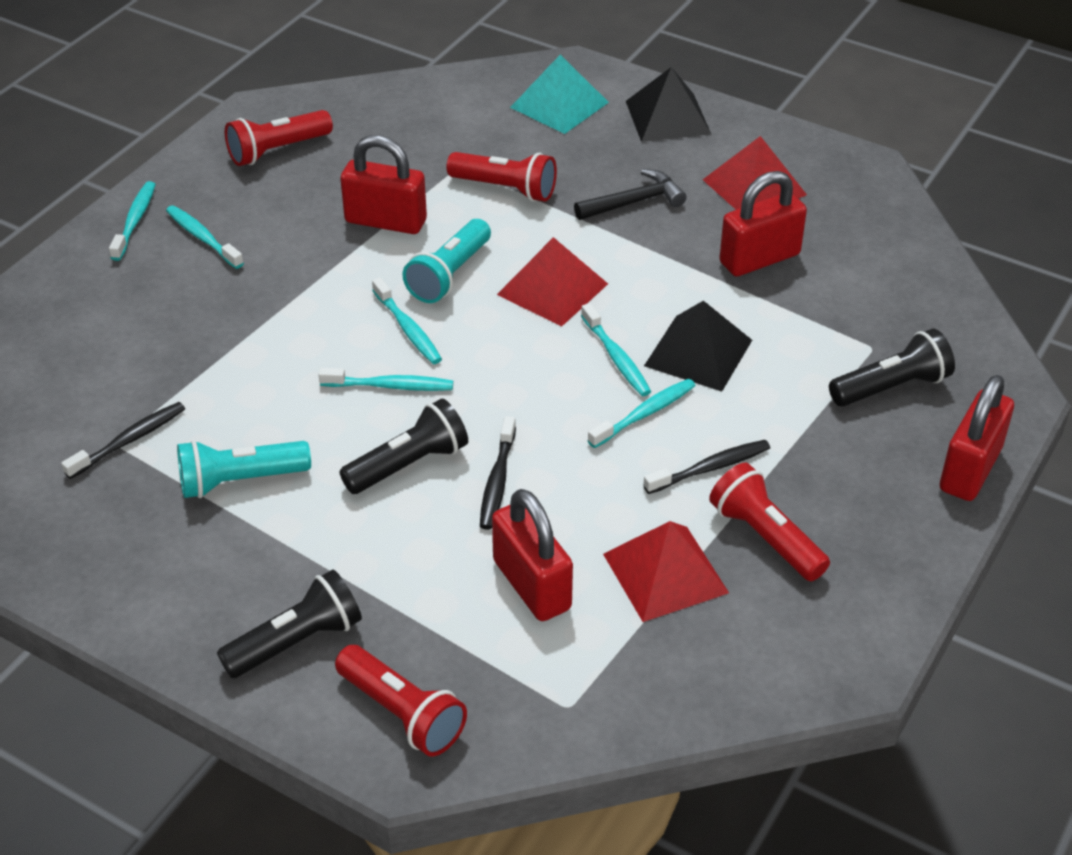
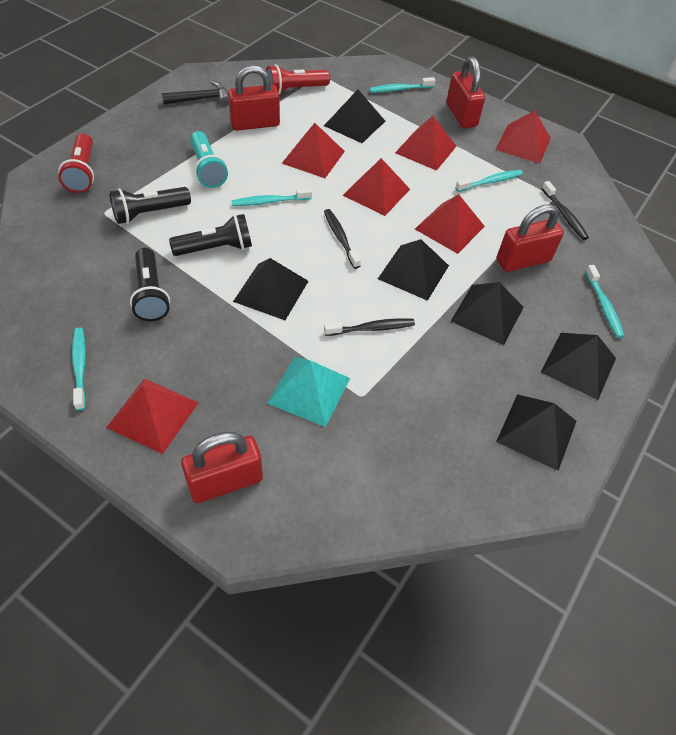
black pyramid: [626,67,711,142] [644,301,752,392] = 2 -> [233,258,308,320] [324,90,385,143] [378,239,449,301] [451,282,523,345] [496,394,577,471] [541,333,616,400] = 6
red flashlight: [225,110,333,166] [335,645,467,756] [446,152,557,202] [709,463,830,581] = 4 -> [58,134,94,193] [266,64,330,95] = 2
red pyramid: [497,237,608,326] [603,521,729,622] [703,136,807,210] = 3 -> [106,378,199,454] [282,123,345,178] [343,158,410,216] [395,116,457,171] [415,194,485,254] [496,110,551,164] = 6
turquoise flashlight: [177,440,311,498] [402,219,491,303] = 2 -> [190,131,228,188] = 1
turquoise toothbrush: [109,181,156,261] [166,205,244,269] [318,368,453,391] [372,277,442,364] [581,303,651,396] [588,379,696,448] = 6 -> [72,328,86,411] [232,188,312,206] [369,77,435,93] [455,170,523,192] [585,265,624,338] = 5

